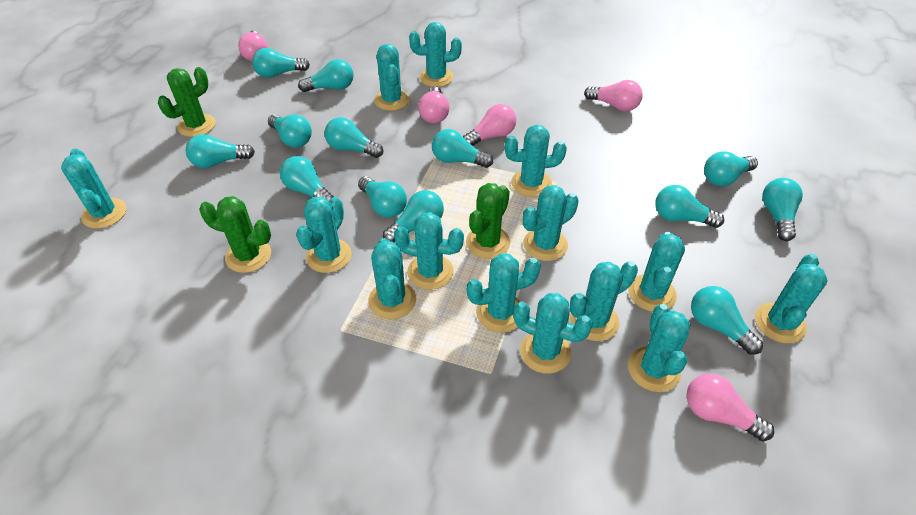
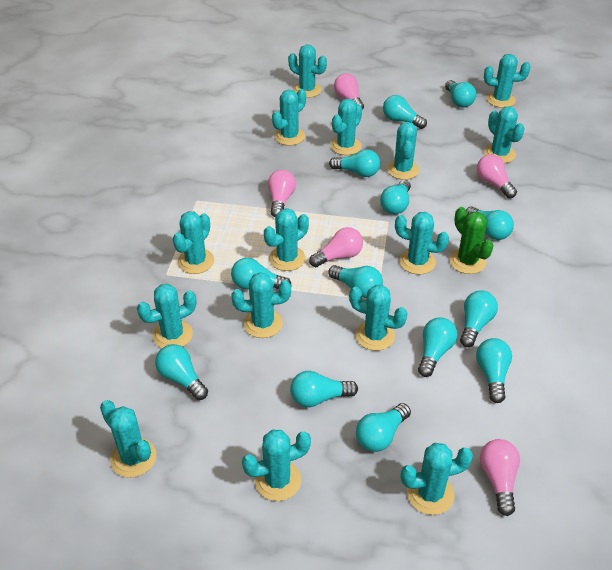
green cactus: [158,67,216,137] [199,196,271,273] [466,183,510,259] = 3 -> [449,207,494,274] = 1
turquoise cactus: [61,149,126,229] [296,197,352,273] [368,238,416,319] [374,44,410,111] [394,212,464,290] [409,22,462,87] [466,253,541,333] [505,125,567,197] [513,293,593,374] [523,185,579,261] [570,261,638,341] [628,232,685,312] [628,304,690,392] [755,254,827,343] = 14 -> [100,400,156,478] [137,284,196,348] [173,211,214,274] [231,272,291,338] [242,430,311,501] [264,208,309,271] [272,89,306,146] [288,44,327,98] [330,99,362,155] [349,285,408,351] [387,122,419,180] [395,212,449,274] [401,443,473,515] [484,54,530,108] [484,106,525,163] = 15

